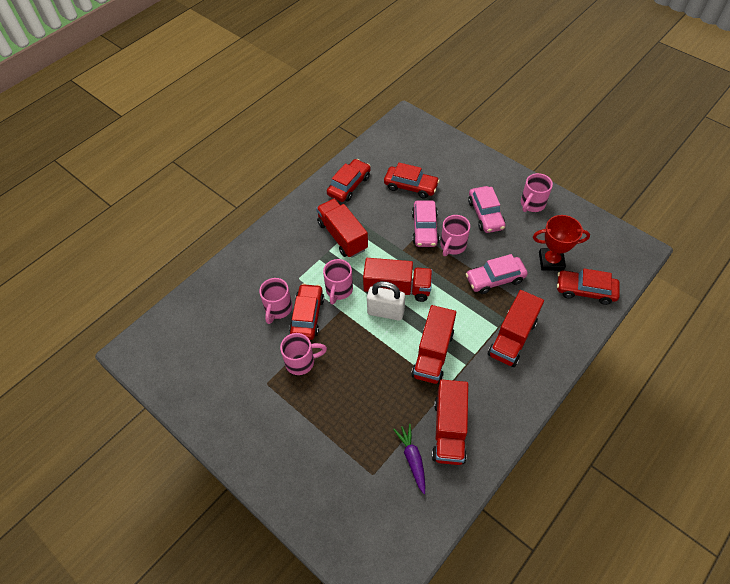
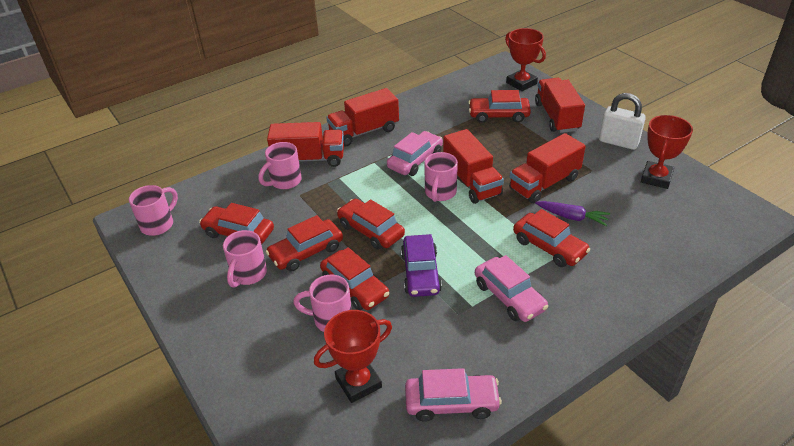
purple car: none = 0 -> [401,234,442,297] = 1
red car: [289,284,324,340] [327,159,371,202] [384,163,440,199] [557,269,620,305] = 4 -> [199,203,274,244] [266,215,343,271] [320,247,389,310] [337,199,405,250] [468,90,531,123] [513,209,590,267] = 6
red trophy: [533,215,590,271] = 1 -> [314,310,392,403] [505,28,546,91] [641,115,693,189] = 3

